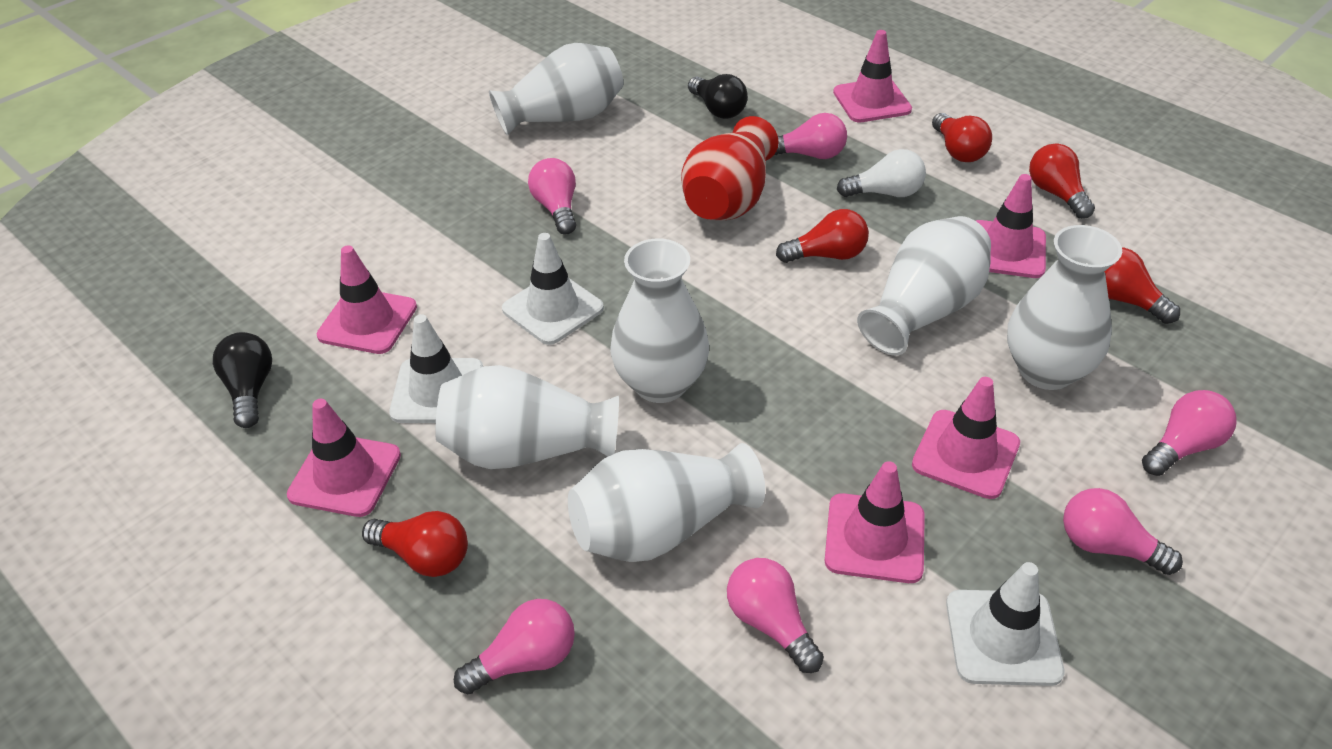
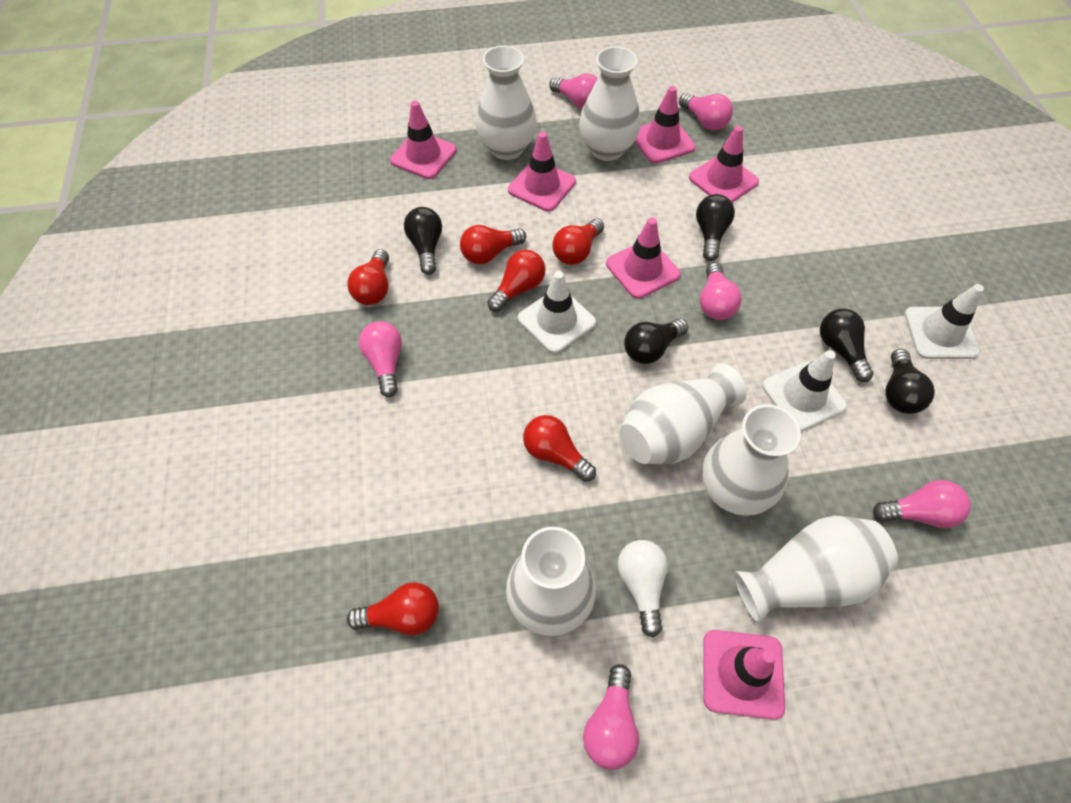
black light bulb: [213,332,272,428] [688,74,748,119] = 2 -> [404,207,442,275] [624,318,688,364] [696,194,735,261] [820,309,874,382] [885,349,935,414] = 5
red light bulb: [362,511,468,577] [776,209,869,263] [932,113,992,162] [1029,144,1095,219] [1105,247,1180,324] = 5 -> [347,249,389,305] [347,582,439,636] [460,225,526,264] [487,250,545,312] [523,415,596,482] [553,218,604,265] = 6
red vase: [681,116,779,220] = 1 -> none = 0

